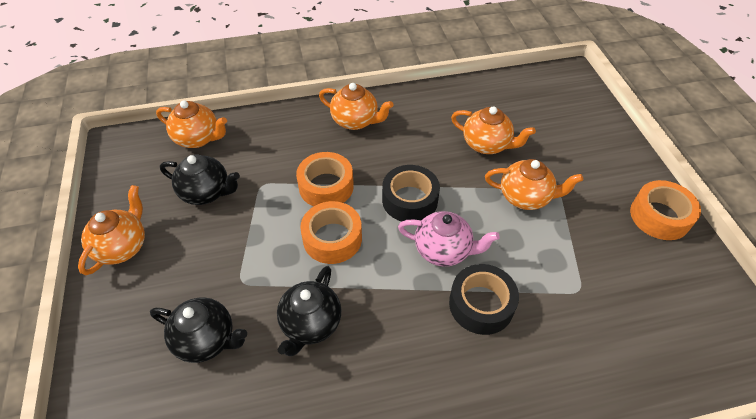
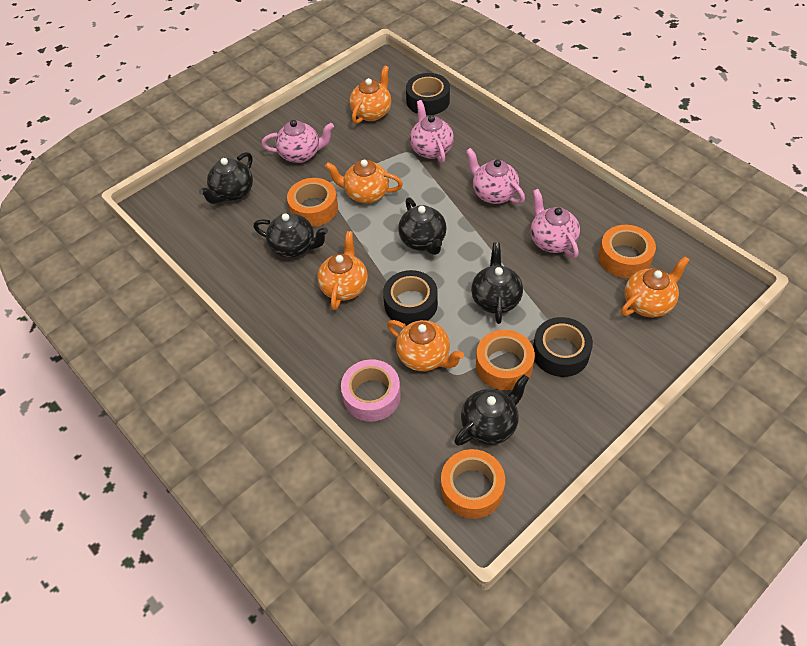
black tape: [382,165,440,222] [449,264,519,335] = 2 -> [383,270,438,326] [406,73,450,115] [533,317,593,377] = 3
black teapot: [150,297,247,363] [160,154,240,205] [277,266,341,356] = 3 -> [199,152,253,204] [253,213,328,258] [398,197,447,255] [454,375,529,446] [471,242,523,324] = 5
orange tape: [296,152,354,206] [300,201,362,264] [630,180,701,240] = 3 -> [287,178,338,227] [441,449,505,519] [476,330,535,390] [599,225,656,278] = 4
pink tape: none = 0 -> [341,359,401,422] = 1
pink teapot: [398,211,500,266] = 1 -> [261,120,334,163] [410,100,454,163] [466,148,525,204] [531,189,580,258] = 4

